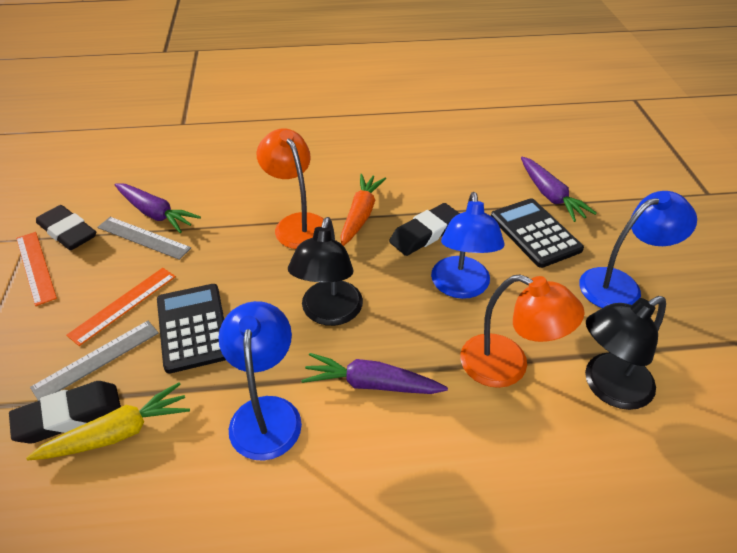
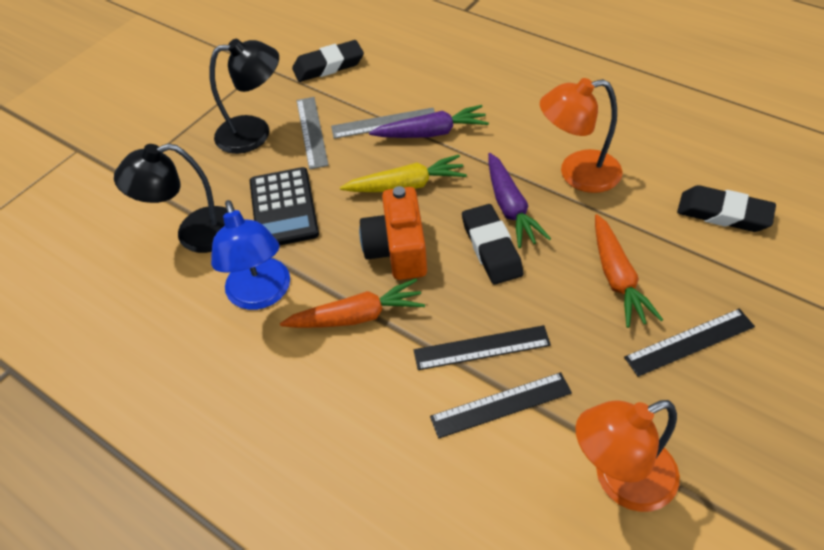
black calculator: [157,284,226,374] [491,198,584,268] = 2 -> [250,167,319,246] = 1
black ruler: none = 0 -> [414,325,551,370] [430,372,572,438] [624,309,755,377] = 3
blue lamp: [218,301,302,461] [431,192,505,299] [579,191,697,308] = 3 -> [211,200,290,310] = 1
orange camera: none = 0 -> [359,186,427,280] = 1
orange carrot: [340,174,386,246] = 1 -> [280,279,425,328] [595,214,663,328] = 2
orange ruler: [16,232,57,306] [66,268,176,346] = 2 -> none = 0
purple carrot: [115,183,201,233] [301,353,448,394] [521,157,597,222] = 3 -> [369,105,489,138] [488,153,551,248] = 2

